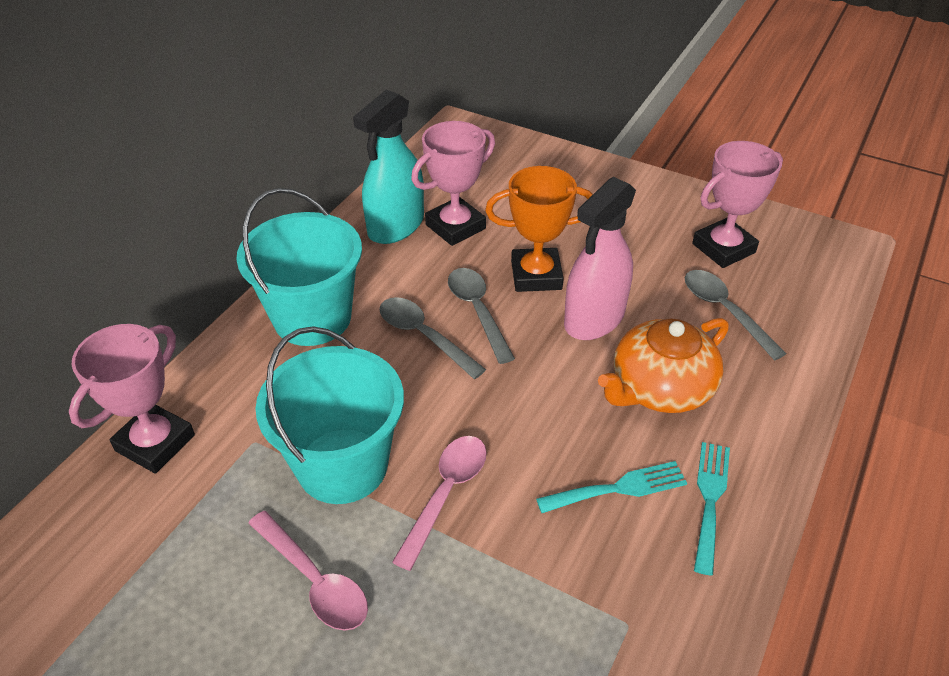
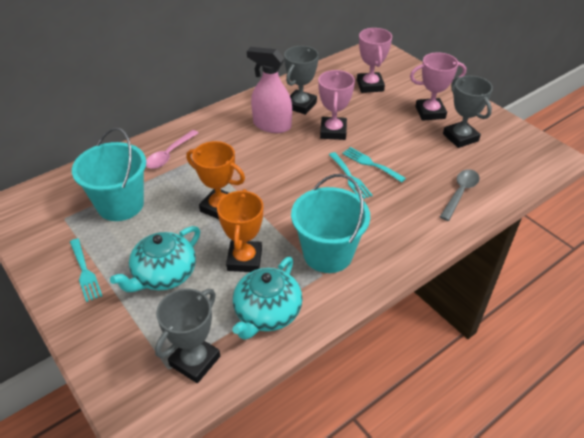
grey spoon: [379,297,486,379] [448,268,515,364] [685,270,787,361] = 3 -> [440,169,480,221] = 1
grey trophy: none = 0 -> [155,289,220,383] [284,46,319,115] [443,76,493,148] = 3
orange teapot: [598,318,729,413] = 1 -> none = 0
orange trophy: [485,166,593,292] = 1 -> [186,141,245,219] [217,189,263,272] = 2
pink spoon: [248,511,368,631] [392,436,487,571] = 2 -> [146,130,198,169] = 1
turquoise fork: [536,461,687,513] [694,442,730,575] = 2 -> [70,238,102,302] [329,152,373,199] [342,147,406,183] = 3
turquoise spray bottle: [353,89,424,244] = 1 -> none = 0
turquoise teapot: none = 0 -> [110,226,200,292] [232,257,303,340] = 2

